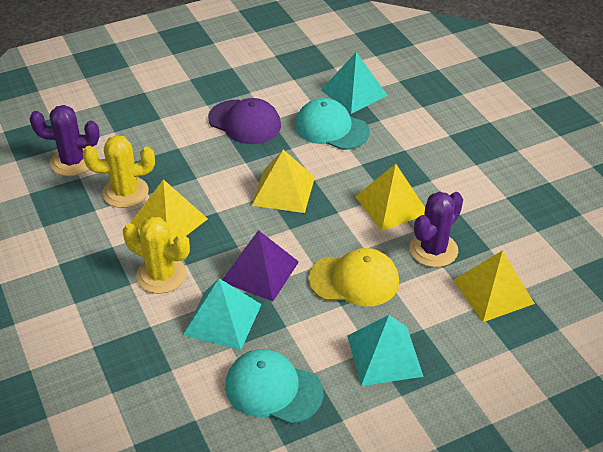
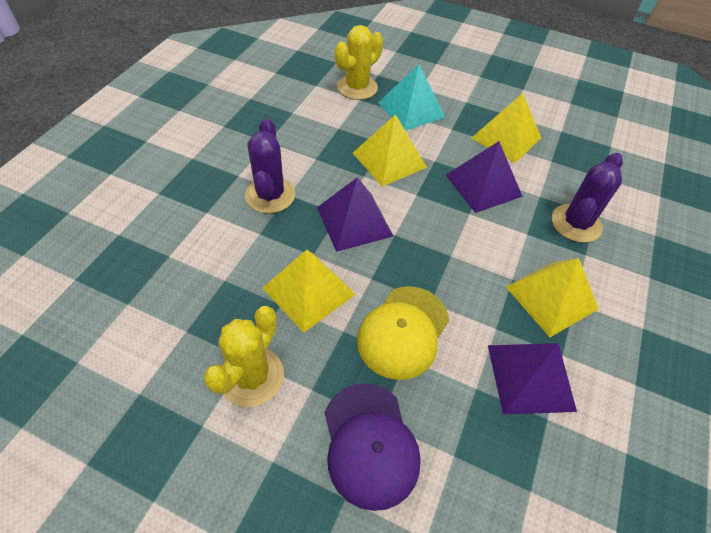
purple pyramid: [222,230,299,301] = 1 -> [317,177,393,252] [446,141,523,213] [488,343,577,414] = 3
turquoise cap: [225,349,323,424] [295,98,370,150] = 2 -> none = 0
turquoise pyramid: [183,278,262,350] [321,52,388,114] [347,315,424,386] = 3 -> [378,64,445,131] = 1

